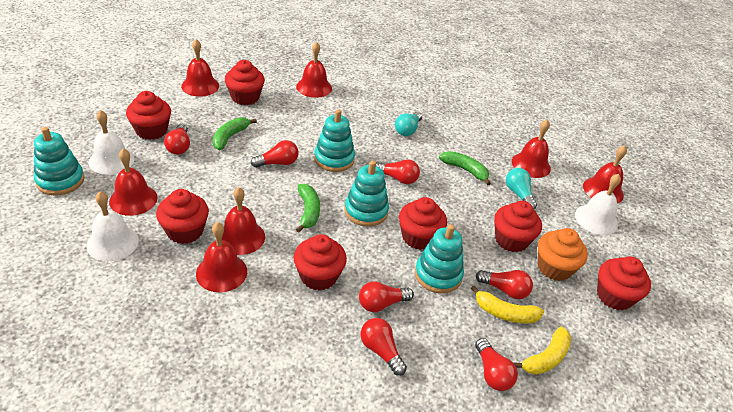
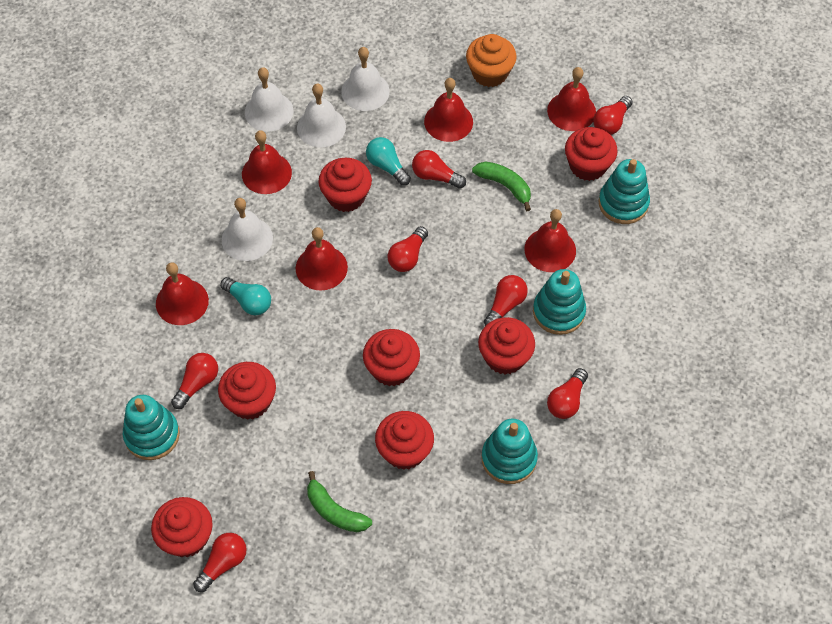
green banana: [213,117,257,150] [296,184,320,233] [439,151,491,186] = 3 -> [307,471,372,532] [472,161,531,211] = 2
red bell: [109,149,158,216] [181,39,219,97] [196,222,247,292] [222,187,265,255] [296,42,332,98] [512,120,551,178] [583,145,627,204] = 7 -> [156,262,209,325] [242,130,292,194] [296,227,348,291] [424,78,473,142] [524,209,576,272] [547,67,596,131] = 6
white bell: [86,191,139,261] [89,110,134,175] [575,174,621,235] = 3 -> [222,198,273,261] [245,67,294,132] [297,83,346,148] [341,47,390,111] = 4
yellow banana: [471,285,544,323] [513,327,571,375] = 2 -> none = 0

